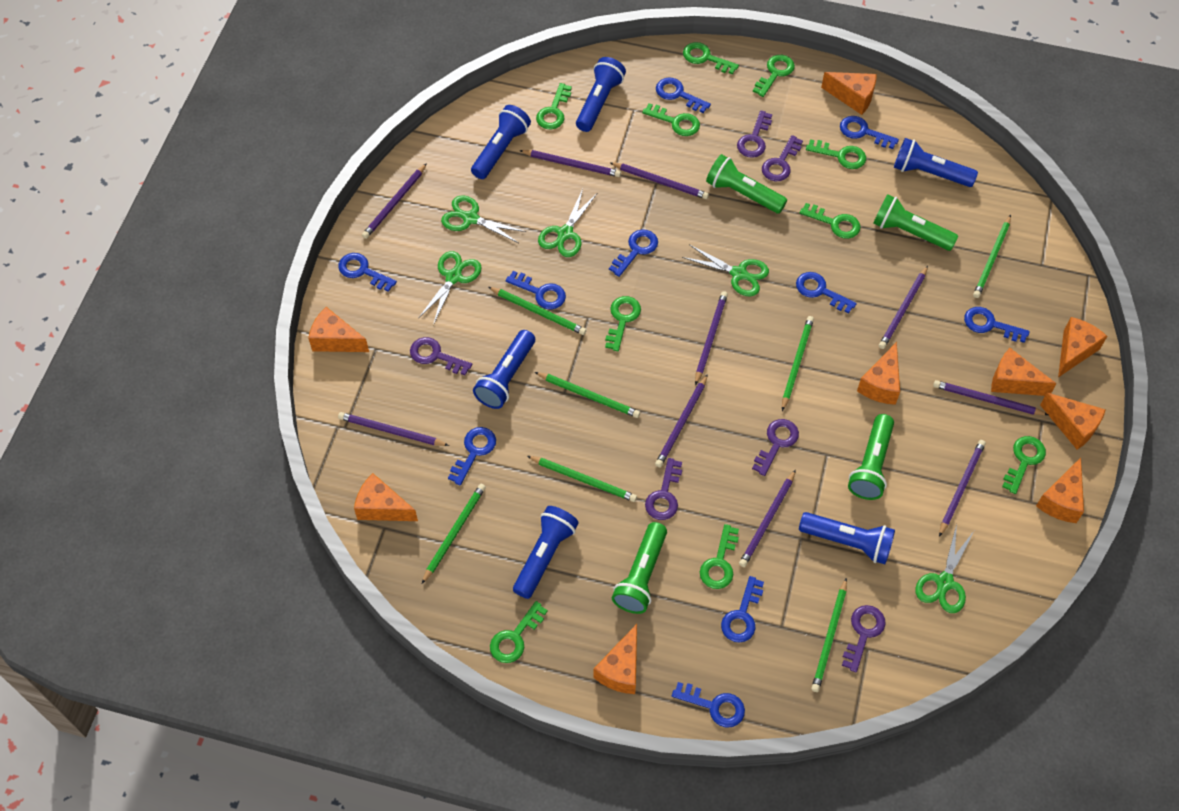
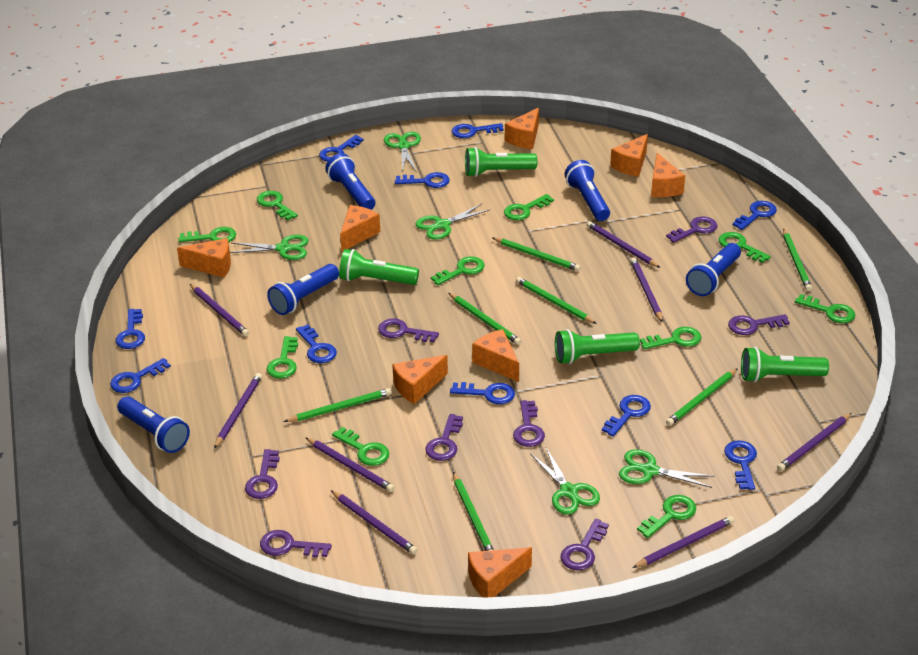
blue flashlight: [471,105,531,179] [473,330,535,409] [513,506,579,599] [576,57,626,132] [799,512,895,564] [894,138,978,187] = 6 -> [117,396,190,453] [267,264,339,315] [325,153,375,210] [565,160,610,221] [686,243,741,296] = 5
orange cheese: [308,307,369,352] [354,473,418,521] [594,624,637,694] [821,72,876,115] [857,342,900,405] [991,348,1057,396] [1036,458,1084,523] [1040,393,1106,450] [1058,317,1107,377] = 9 -> [177,238,231,278] [340,205,380,252] [392,355,448,404] [468,547,532,597] [472,329,519,382] [505,107,539,149] [610,134,648,177] [651,153,685,197] = 8
purple key: [410,337,472,375] [645,458,682,520] [737,110,772,158] [752,419,799,476] [762,135,803,181] [842,605,886,672] = 6 -> [245,449,280,499] [260,530,332,558] [378,318,439,342] [425,414,463,461] [513,400,545,447] [561,519,609,571] [666,217,718,243] [728,314,790,335] = 8
purple pencil: [338,412,449,446] [362,163,427,239] [519,150,621,177] [609,162,709,199] [655,374,708,467] [695,291,728,385] [739,469,796,567] [879,266,928,349] [933,380,1048,415] [939,440,986,537] = 10 -> [190,284,249,336] [214,373,262,449] [305,437,394,492] [331,490,417,555] [587,221,660,268] [630,257,663,322] [632,516,734,568] [777,413,852,471] = 8

